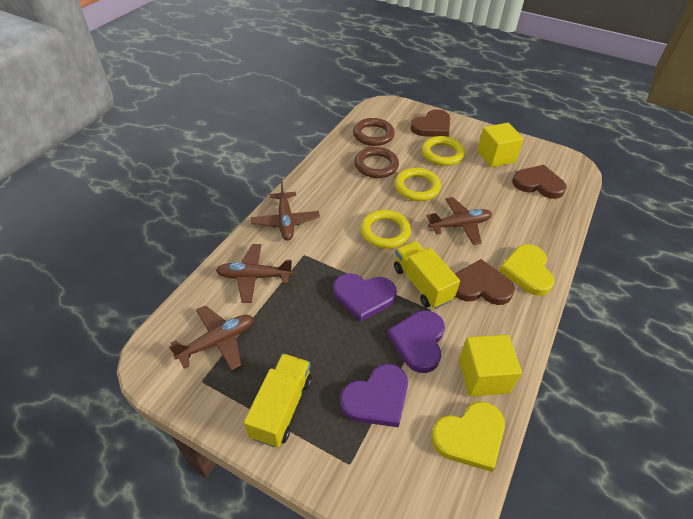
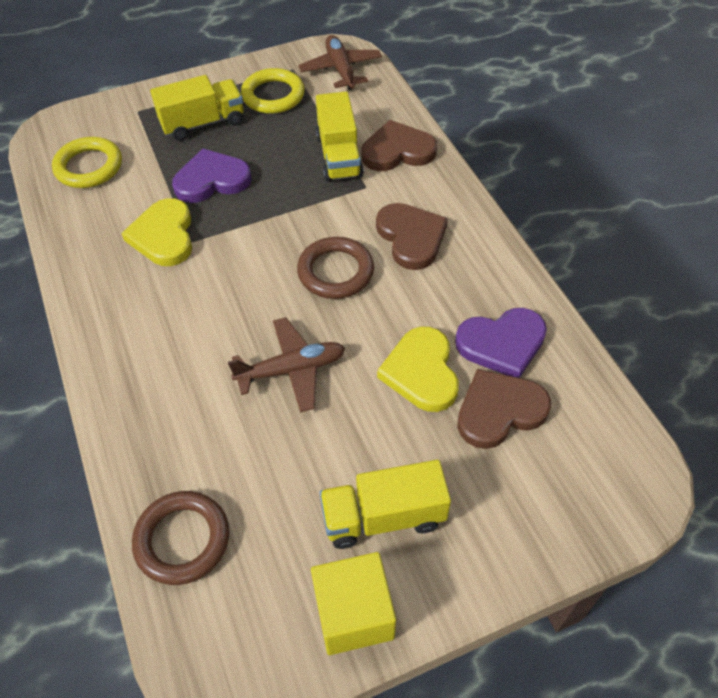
brown plane: [169,305,254,371] [216,244,293,303] [251,181,320,240] [426,197,492,245] = 4 -> [228,317,345,413] [298,35,382,90] = 2
purple heart: [333,273,397,322] [340,364,408,427] [387,310,445,373] = 3 -> [172,149,252,203] [455,308,547,378] = 2
yellow cube: [459,335,522,397] [477,123,524,167] = 2 -> [311,552,396,655] = 1
yellow ring: [360,210,411,249] [394,168,441,201] [422,136,465,166] = 3 -> [52,137,122,188] [241,68,305,114] = 2
yellow truck: [244,353,312,447] [394,241,460,309] = 2 -> [150,75,243,141] [316,91,364,182] [320,460,451,549] = 3

